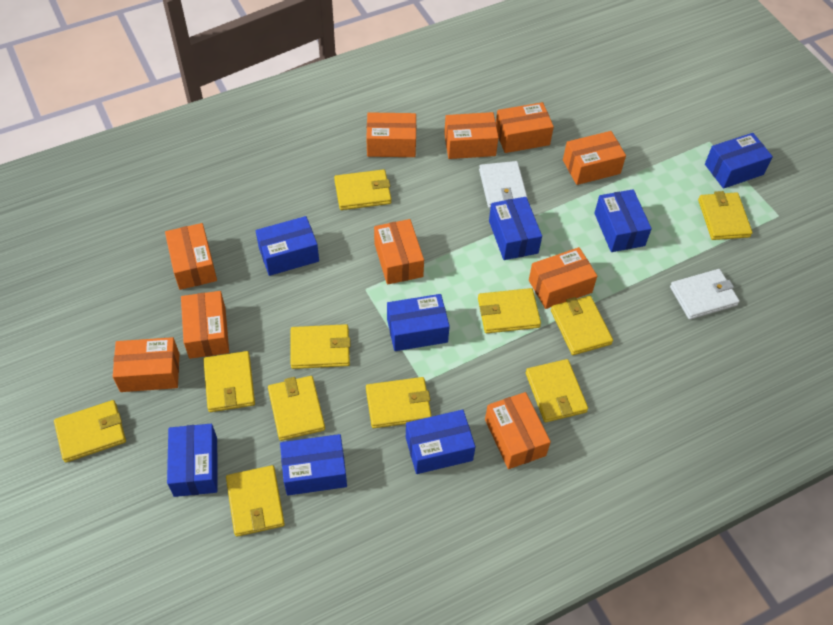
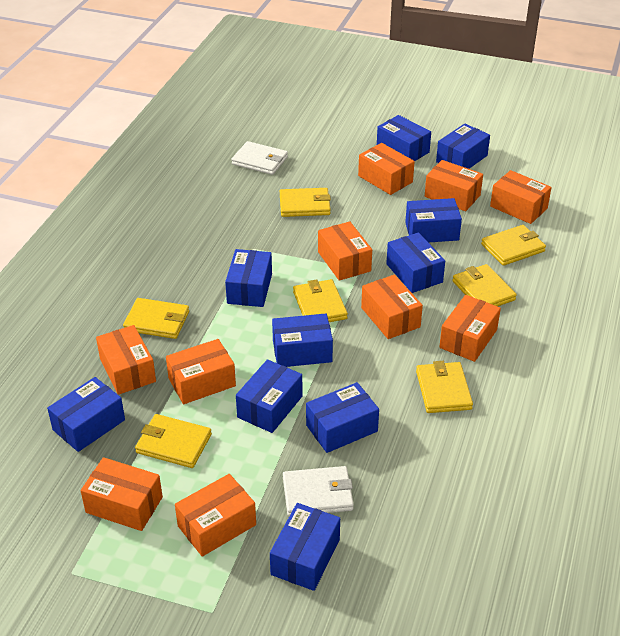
blue box: [167,424,218,497] [256,216,319,276] [280,434,347,496] [387,294,450,351] [406,410,475,474] [489,197,542,260] [594,189,652,252] [705,133,773,189] = 8 -> [47,377,125,452] [225,249,272,307] [236,359,302,433] [270,503,340,591] [272,314,333,367] [306,382,379,453] [377,115,431,161] [386,232,445,293] [405,198,462,243] [436,123,490,169] = 10
yellow wallet: [54,400,126,462] [203,351,255,412] [226,465,285,537] [268,376,325,441] [291,324,351,369] [334,169,391,210] [366,377,432,428] [478,288,541,333] [526,359,588,422] [551,296,613,355] [698,191,753,240] = 11 -> [123,298,189,339] [135,414,212,468] [280,188,331,217] [293,279,348,322] [416,361,473,413] [453,264,516,306] [481,225,546,266] = 7

